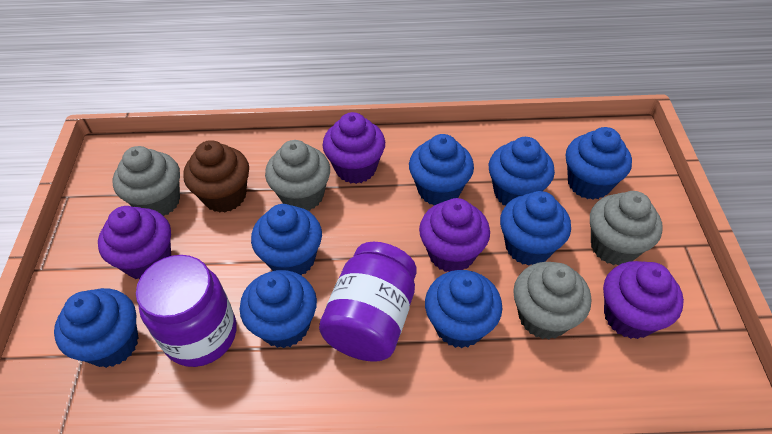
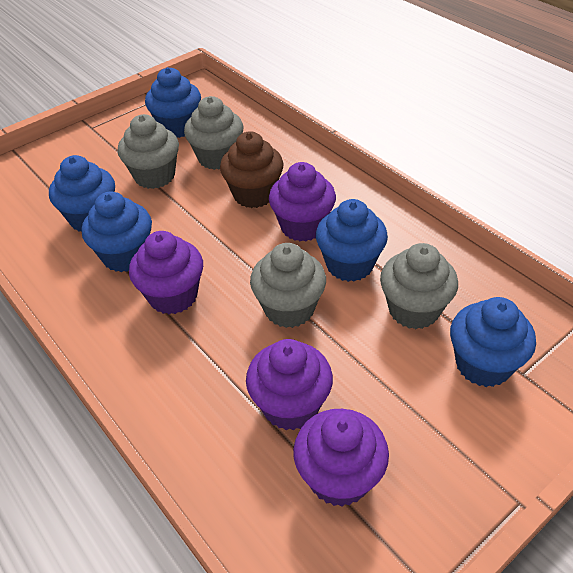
blue cupcake: [54,288,139,368] [240,270,317,348] [251,204,322,275] [409,134,474,205] [425,270,502,348] [489,137,555,205] [500,191,571,266] [566,127,632,200] = 8 -> [49,155,115,232] [82,192,152,272] [145,67,201,138] [316,199,388,282] [450,297,536,387] = 5
purple jar: [136,255,237,367] [319,242,417,362] = 2 -> none = 0

